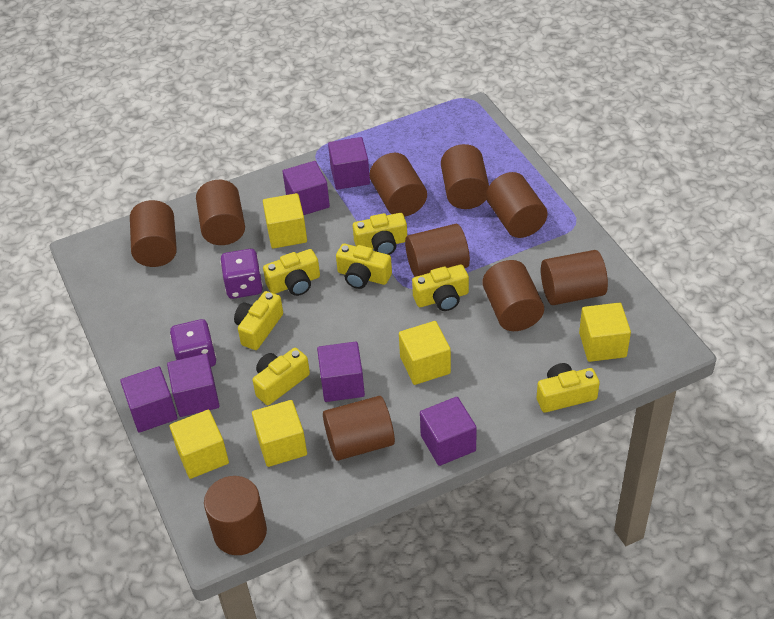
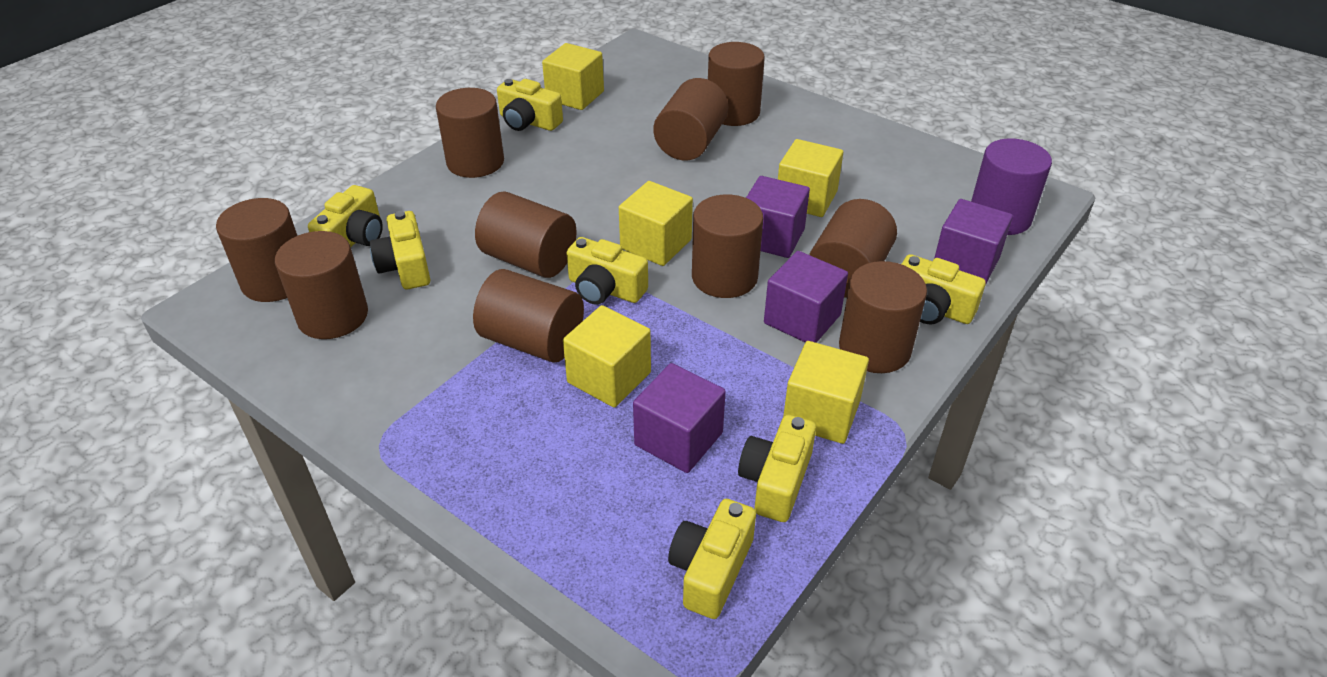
purple cube: [120,366,177,433] [167,354,220,417] [283,161,330,215] [317,341,365,402] [328,137,370,190] [420,397,477,466] = 6 -> [633,363,726,473] [746,176,810,258] [764,251,848,343] [934,199,1013,284] = 4
purple cylinder: none = 0 -> [971,139,1052,235] = 1
purple dice: [170,319,216,367] [220,249,263,299] = 2 -> none = 0

